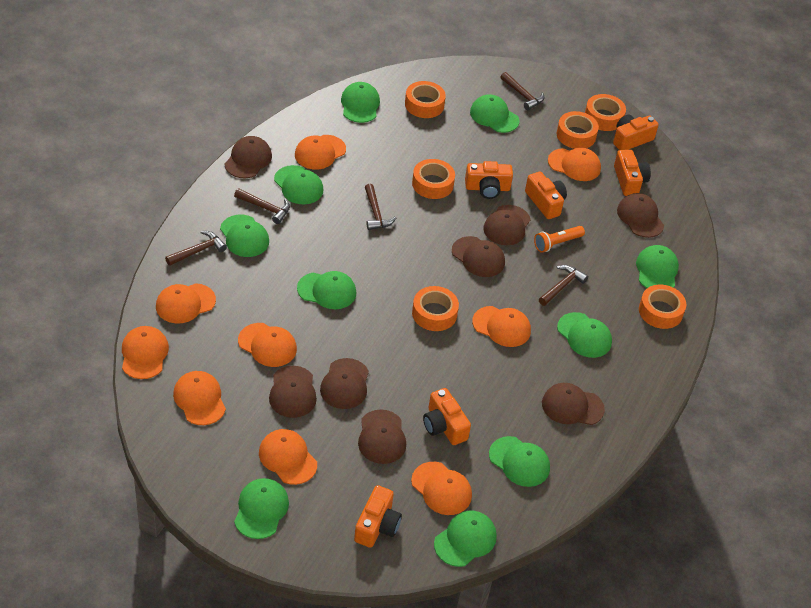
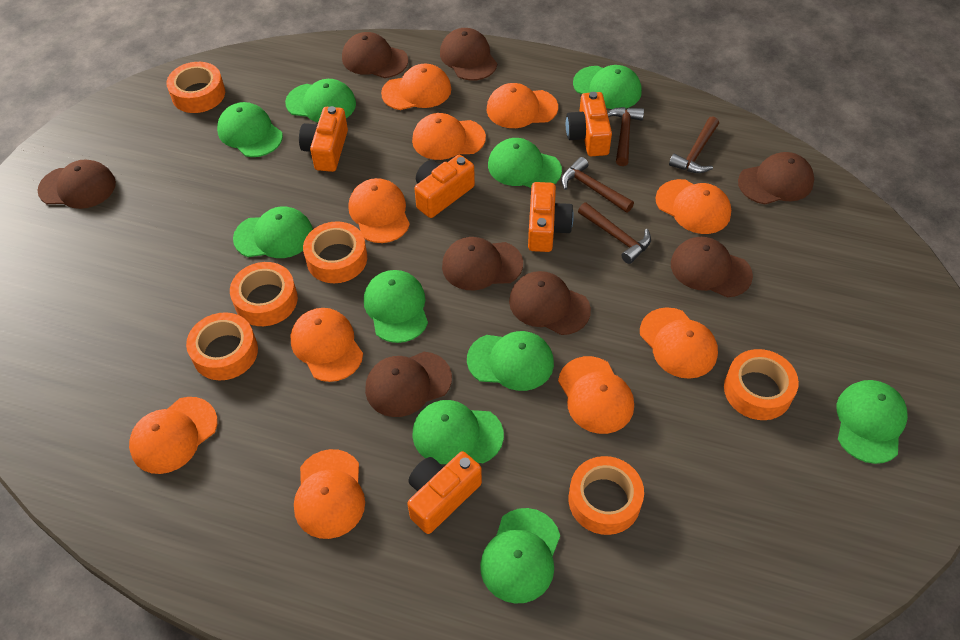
brown hammer: [165,231,227,266] [234,188,290,224] [365,184,396,230] [501,72,544,110] [539,265,588,306] = 5 -> [561,157,634,213] [578,202,651,264] [607,107,644,166] [669,117,719,173] = 4
orange camera: [354,485,402,548] [423,388,471,445] [465,161,513,199] [525,172,567,219] [613,115,659,150] [614,150,651,196] = 6 -> [299,106,348,172] [407,451,482,534] [414,155,475,218] [528,182,574,252] [566,92,612,156] = 5
orange cap: [122,326,169,379] [156,283,216,324] [173,371,226,425] [238,323,297,367] [259,429,317,485] [295,135,346,169] [411,462,472,515] [472,306,531,347] [548,148,601,181] = 9 -> [129,397,217,474] [291,308,363,382] [294,449,365,539] [348,178,410,243] [381,64,451,110] [412,113,486,160] [487,83,558,128] [558,356,634,434] [640,307,718,379] [655,179,731,234] = 10
orange flashlight: [534,226,585,253] = 1 -> none = 0

